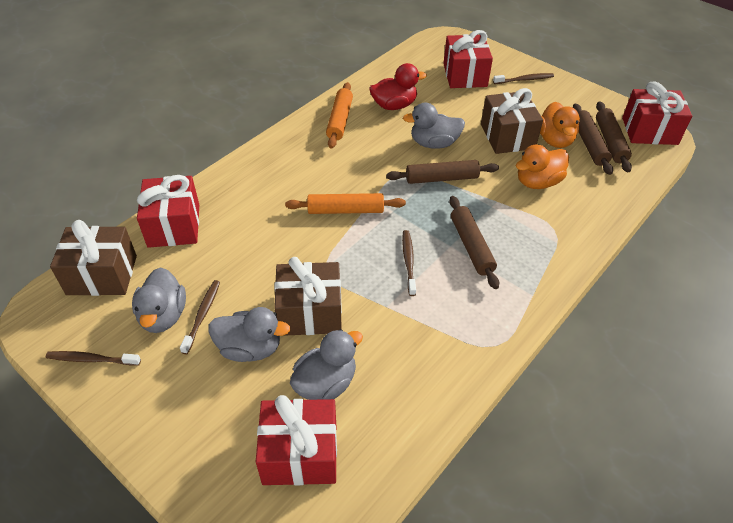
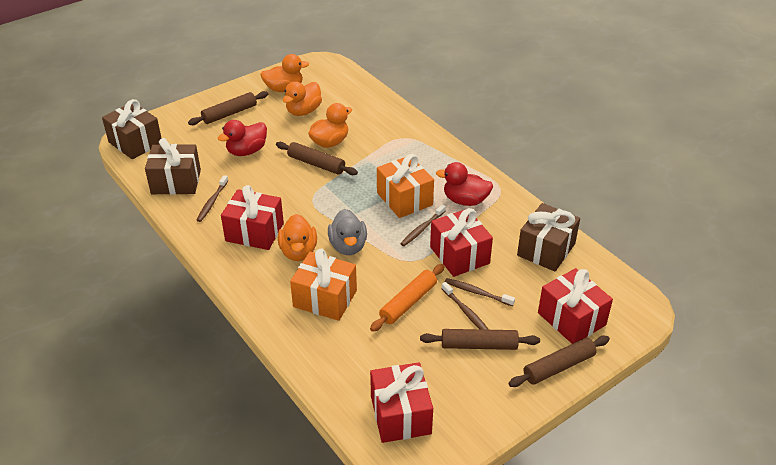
grey duck: [132,267,186,333] [209,307,290,362] [290,329,363,400] [403,103,465,149] = 4 -> [328,209,367,255] = 1
orange duck: [516,144,569,189] [540,102,580,148] = 2 -> [260,54,309,92] [278,214,317,261] [283,81,322,116] [308,103,352,148] = 4
orange gift: none = 0 -> [290,249,357,321] [377,154,434,218] = 2
orange rolling pin: [285,193,406,214] [326,82,353,149] = 2 -> [370,264,445,332] = 1
red duck: [369,63,427,110] = 1 -> [218,120,267,156] [436,162,493,206] = 2

